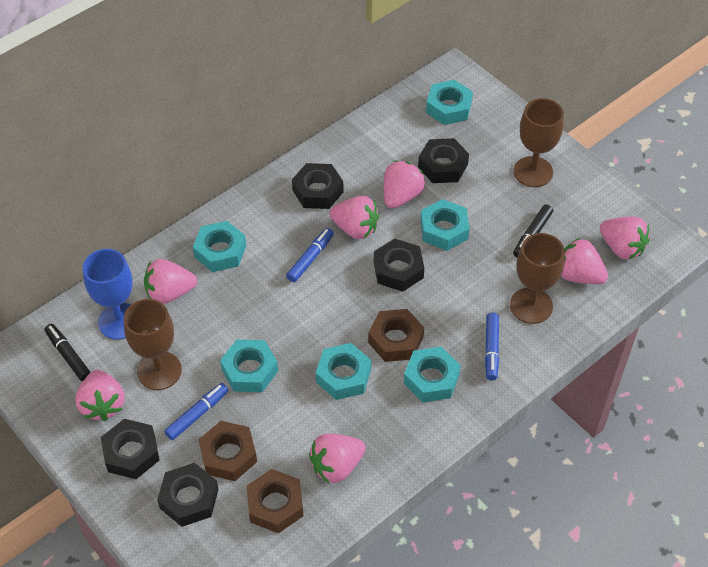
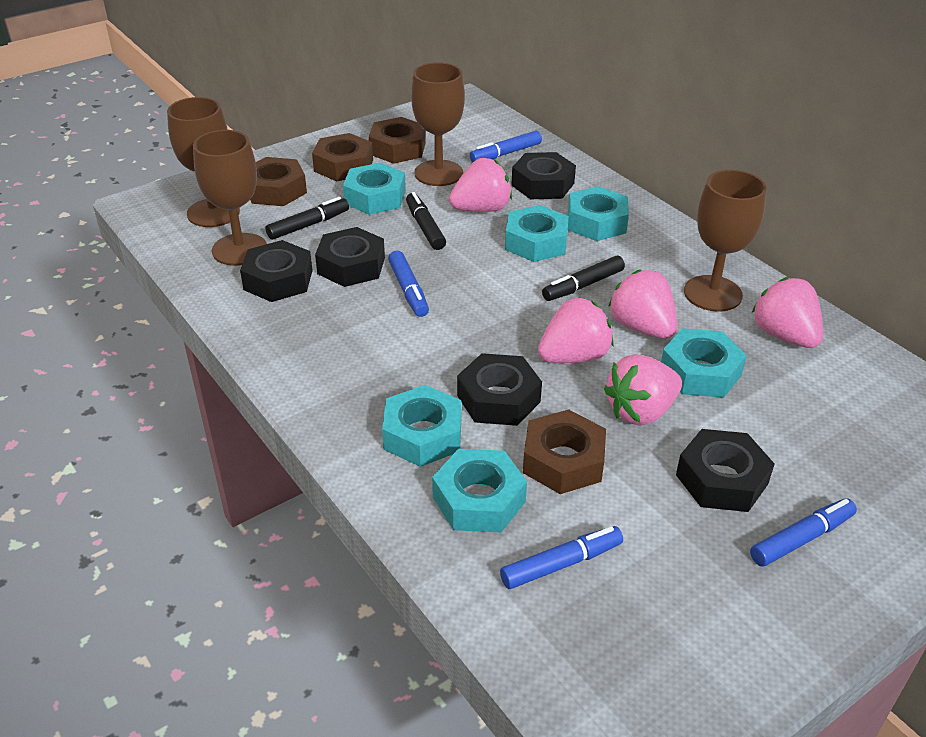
black marker: [45,324,91,381] [513,204,553,257] = 2 -> [265,197,349,240] [406,192,446,250] [542,256,625,301] = 3
blue goblet: [83,249,132,340] = 1 -> none = 0
blue marker: [164,383,228,440] [286,228,334,282] [485,313,499,380] = 3 -> [388,251,429,317] [470,131,542,162] [500,526,623,589] [750,498,857,567] = 4
brown goblet: [124,299,182,390] [510,233,565,324] [513,98,564,187] = 3 -> [167,97,240,227] [193,130,267,266] [411,62,465,186] [684,170,767,312] = 4
brown nut: [198,421,257,481] [247,469,303,534] [368,309,424,362] = 3 -> [250,157,307,206] [312,133,373,182] [369,117,426,164] [523,409,606,494] = 4
pink strawberry: [75,370,125,421] [144,259,197,304] [309,433,365,483] [330,196,379,239] [384,161,425,209] [561,238,608,284] [600,216,650,259] = 7 -> [449,158,512,212] [538,297,614,363] [604,354,682,426] [608,269,677,339] [752,277,823,348] = 5

